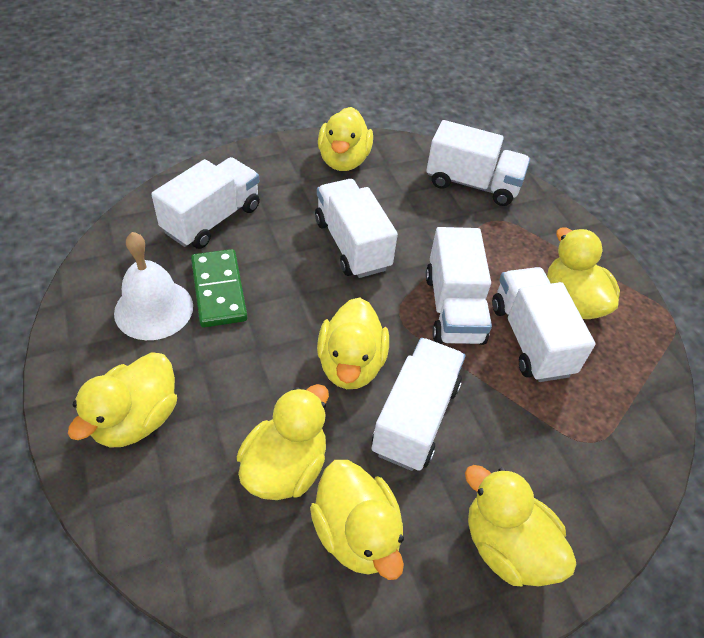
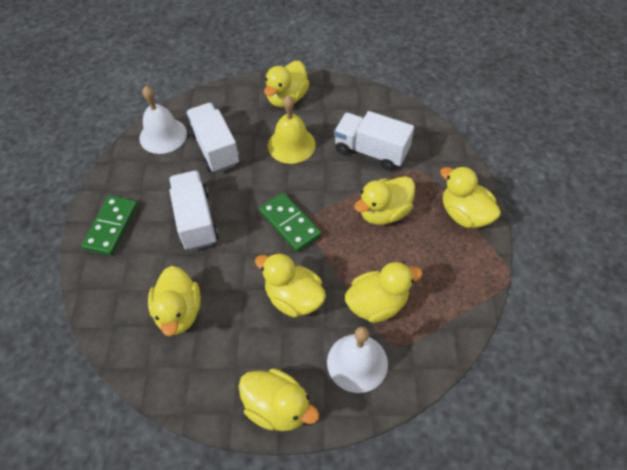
green domino: [191,249,248,328] = 1 -> [81,195,138,256] [259,193,322,252] = 2
white bell: [114,232,193,340] = 1 -> [140,86,187,154] [327,327,388,393] = 2
white truck: [151,157,260,249] [315,179,398,278] [372,338,465,471] [426,120,530,206] [426,227,492,345] [492,267,596,382] = 6 -> [169,170,219,251] [186,103,240,173] [334,111,414,170] = 3
yellow bell: none = 0 -> [268,95,316,164] = 1

